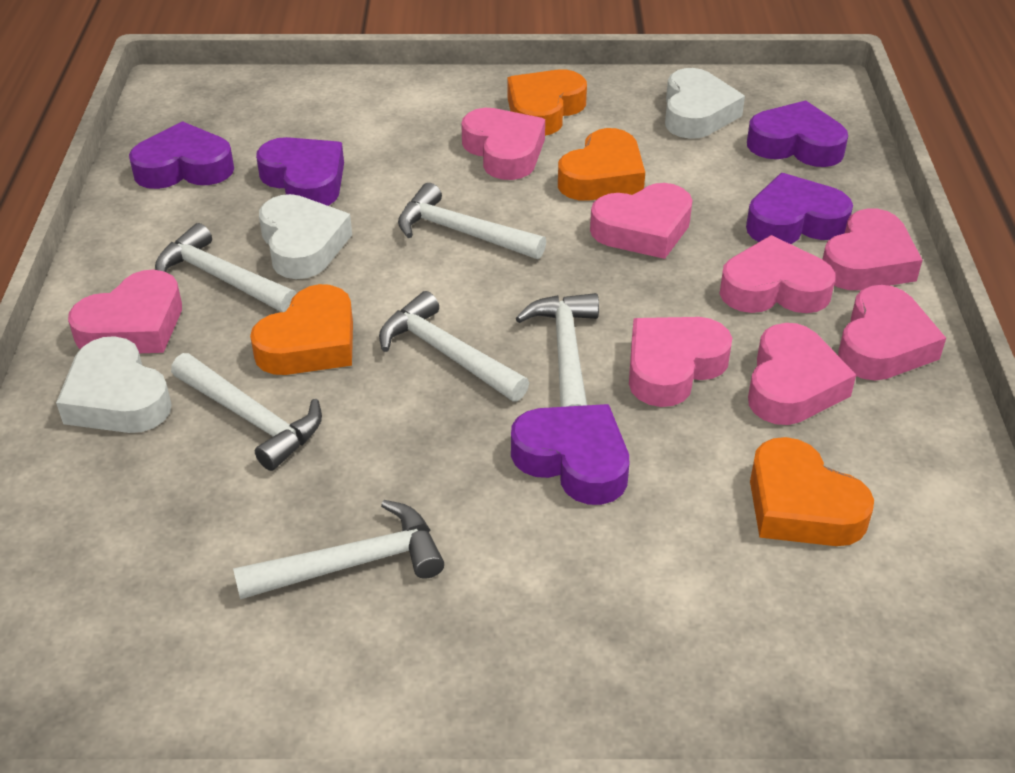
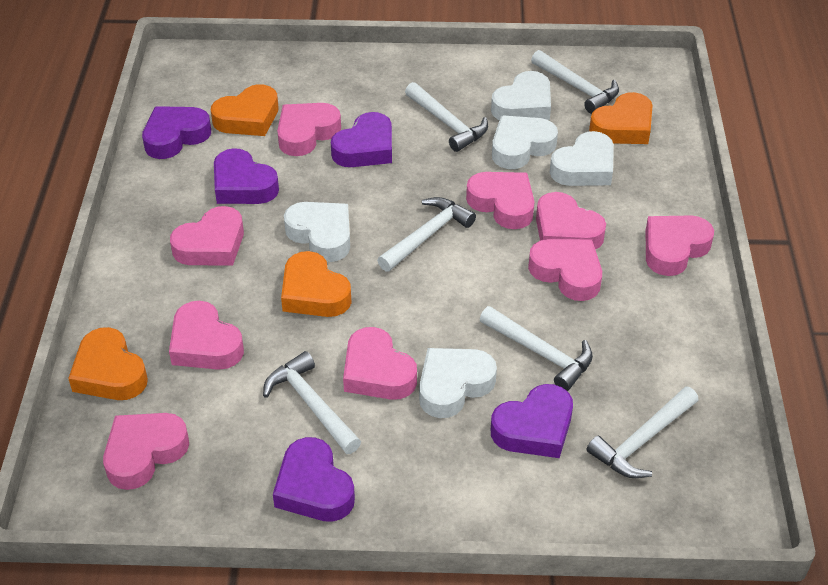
pink heart: [68,270,182,353] [461,108,545,180] [590,183,693,259] [629,317,732,407] [719,235,835,313] [748,323,856,425] [822,208,922,290] [838,285,946,380] = 8 -> [103,413,189,490] [169,301,244,370] [170,206,244,266] [277,103,341,156] [343,327,417,400] [466,172,535,229] [528,239,602,301] [536,192,606,249] [646,215,714,276] = 9
white heart: [56,336,172,433] [259,194,352,279] [665,68,745,139] = 3 -> [284,202,350,262] [419,348,497,418] [491,71,551,120] [492,115,558,169] [550,131,614,186] = 5

